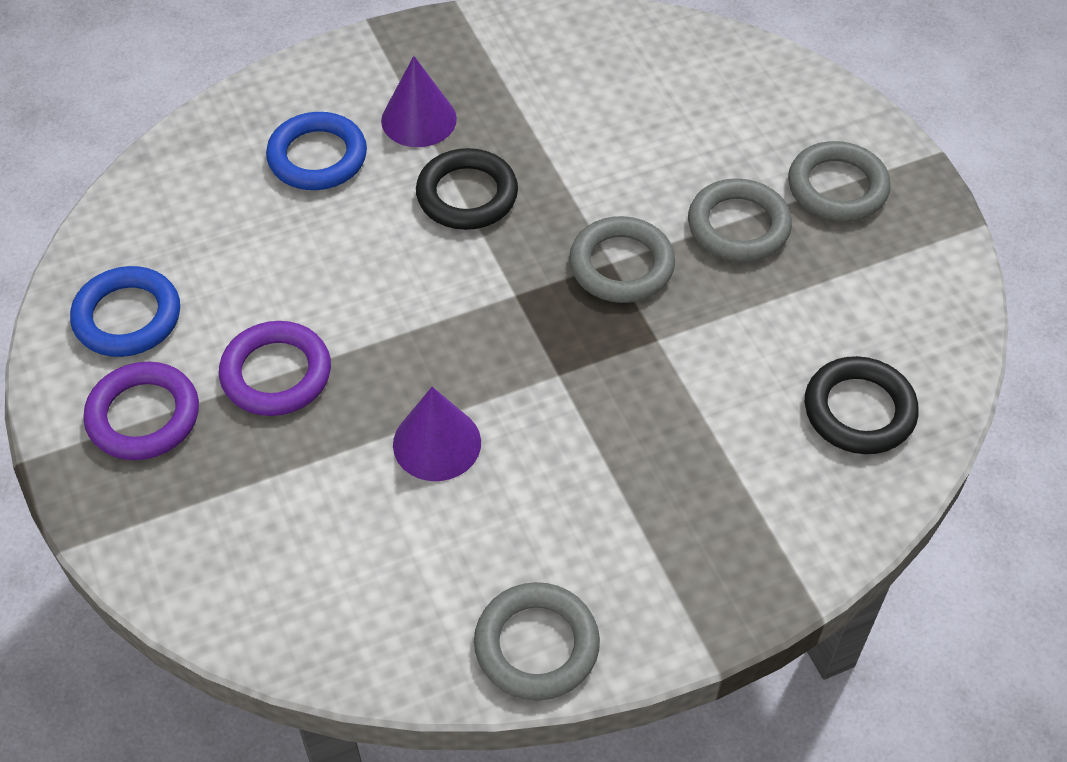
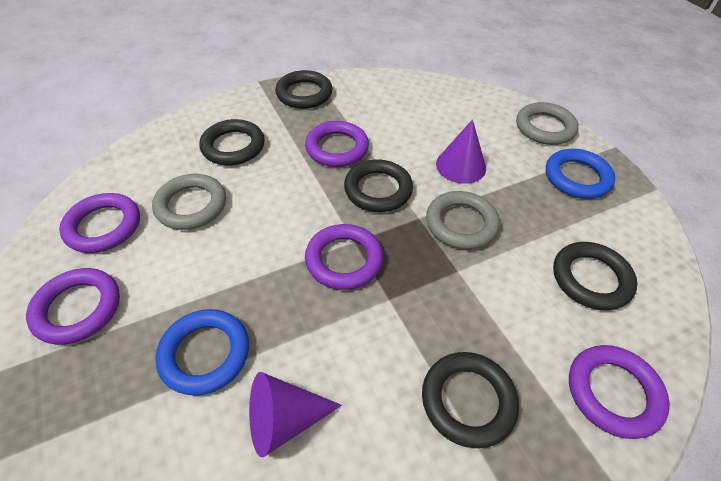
black ring: [416,148,518,230] [805,356,919,454] = 2 -> [199,119,265,165] [275,70,333,109] [344,159,413,212] [422,352,519,448] [553,242,637,310] = 5
grey ring: [474,582,600,701] [569,216,675,303] [688,178,792,262] [788,141,891,222] = 4 -> [152,174,226,230] [426,191,500,249] [516,102,579,145] = 3
purple ring: [83,361,199,460] [219,321,331,416] = 2 -> [26,268,120,345] [59,193,140,253] [305,121,369,167] [305,224,383,290] [569,345,670,439] = 5

